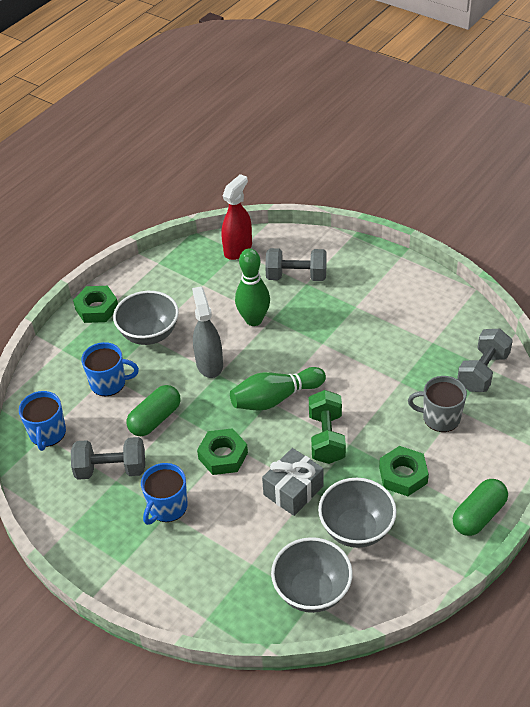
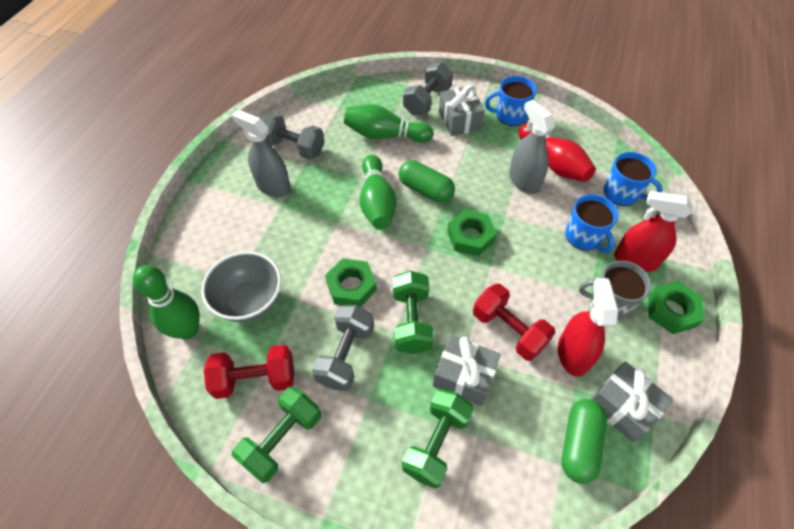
green bowling pin: [230,367,326,411] [235,248,270,326] = 2 -> [132,265,200,340] [344,104,434,143] [360,155,397,230] = 3
green dumbbell: [309,390,346,464] = 1 -> [232,386,321,483] [393,271,434,354] [402,389,474,489] = 3
grey bowl: [113,291,179,345] [271,537,353,613] [318,478,397,548] = 3 -> [201,251,281,322] = 1
grey gift: [262,448,324,516] = 1 -> [433,335,501,406] [439,85,485,136] [591,361,673,442] = 3
grey spray bottle: [192,286,223,378] = 1 -> [232,110,291,197] [509,100,555,194] = 2
red bowling pin: none = 0 -> [519,124,596,182] = 1
red dumbbell: none = 0 -> [204,345,294,399] [473,283,555,361] = 2
red spray bottle: [222,174,252,260] = 1 -> [558,278,618,377] [614,191,693,272] = 2

